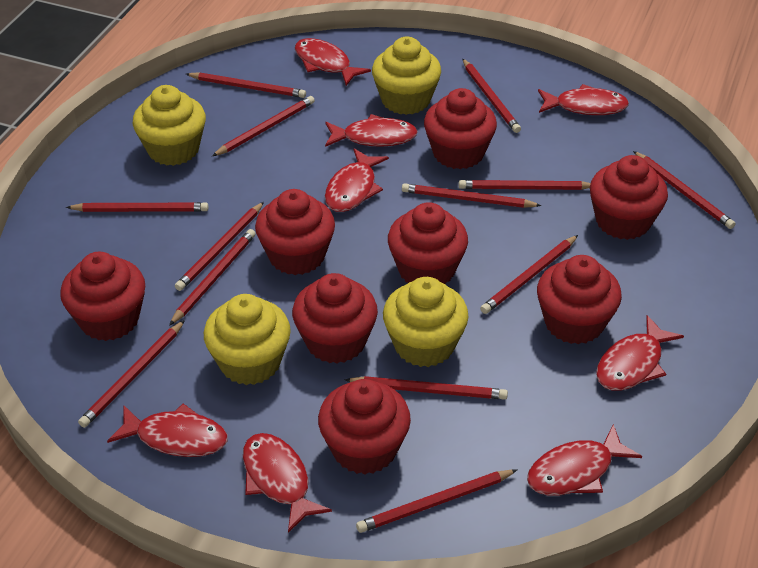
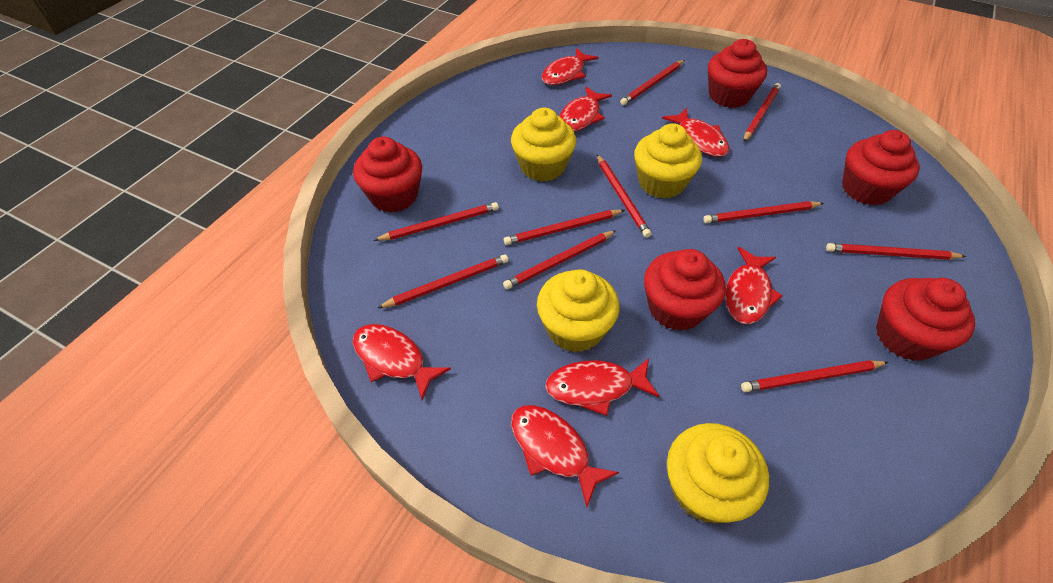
red cupcake: [60,252,145,341] [255,189,335,275] [292,273,378,364] [318,379,411,474] [388,202,468,284] [424,88,497,169] [537,255,622,344] [590,155,668,240] = 8 -> [353,137,422,213] [644,249,726,331] [708,39,767,108] [842,130,920,206] [876,278,975,361] = 5
red fish: [107,404,228,457] [243,433,332,533] [295,38,371,86] [325,114,418,147] [325,148,389,212] [527,424,642,496] [538,84,629,115] [596,315,684,391] = 8 -> [353,324,451,400] [511,405,619,507] [542,48,599,85] [545,358,660,416] [559,87,612,131] [662,108,729,157] [725,247,783,324] = 7
red pencil: [66,202,208,212] [78,320,185,428] [169,229,256,326] [175,202,264,291] [186,72,306,98] [212,96,315,156] [344,376,508,400] [356,470,517,533] [402,183,542,208] [459,180,591,190] [462,58,521,133] [480,235,578,314] [633,151,735,229] = 13 -> [373,202,499,241] [378,254,508,308] [503,230,616,289] [504,210,625,245] [597,154,651,238] [620,60,684,105] [703,201,824,223] [741,360,889,392] [743,83,781,142] [826,243,966,260] = 10

